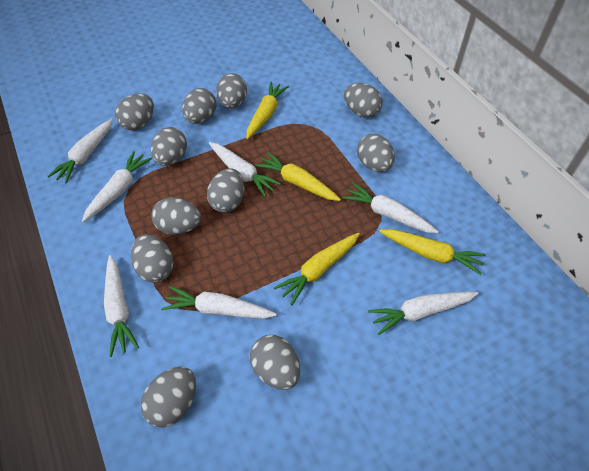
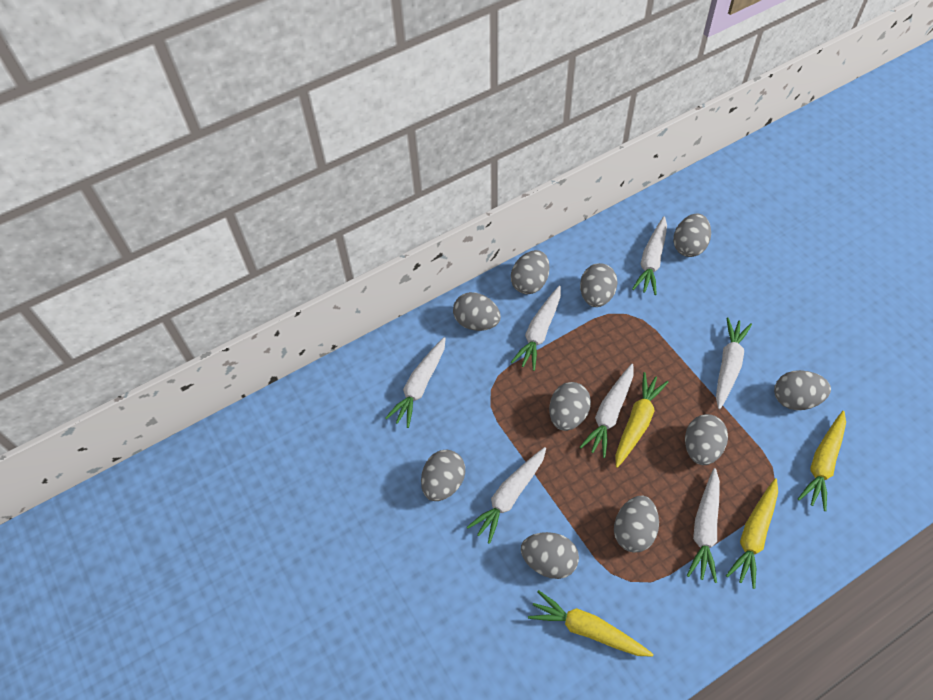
grey egg: [115,93,154,130] [131,234,174,283] [141,367,196,428] [151,127,187,166] [151,197,201,235] [182,88,216,124] [207,168,245,213] [216,73,247,108] [250,335,300,390] [344,83,383,118] [357,134,395,172] = 11 -> [421,450,465,501] [453,292,501,331] [511,250,549,294] [521,532,579,579] [549,382,591,431] [580,263,618,307] [614,495,659,553] [673,213,711,257] [685,414,728,465] [774,370,831,410] = 10

